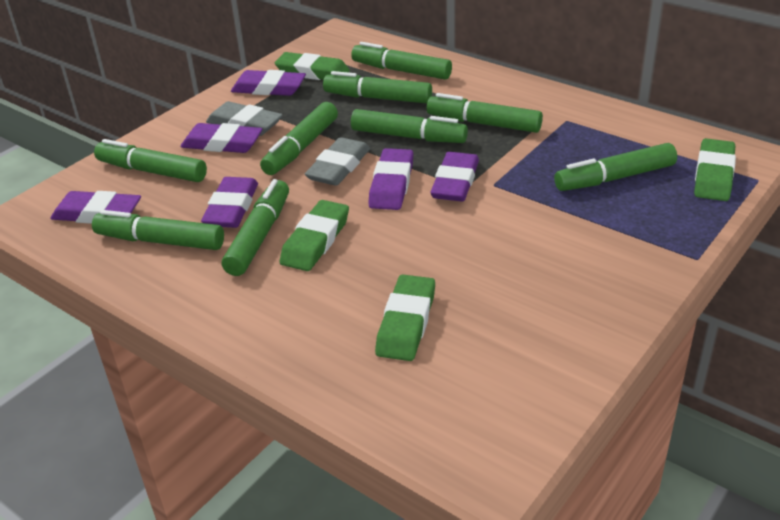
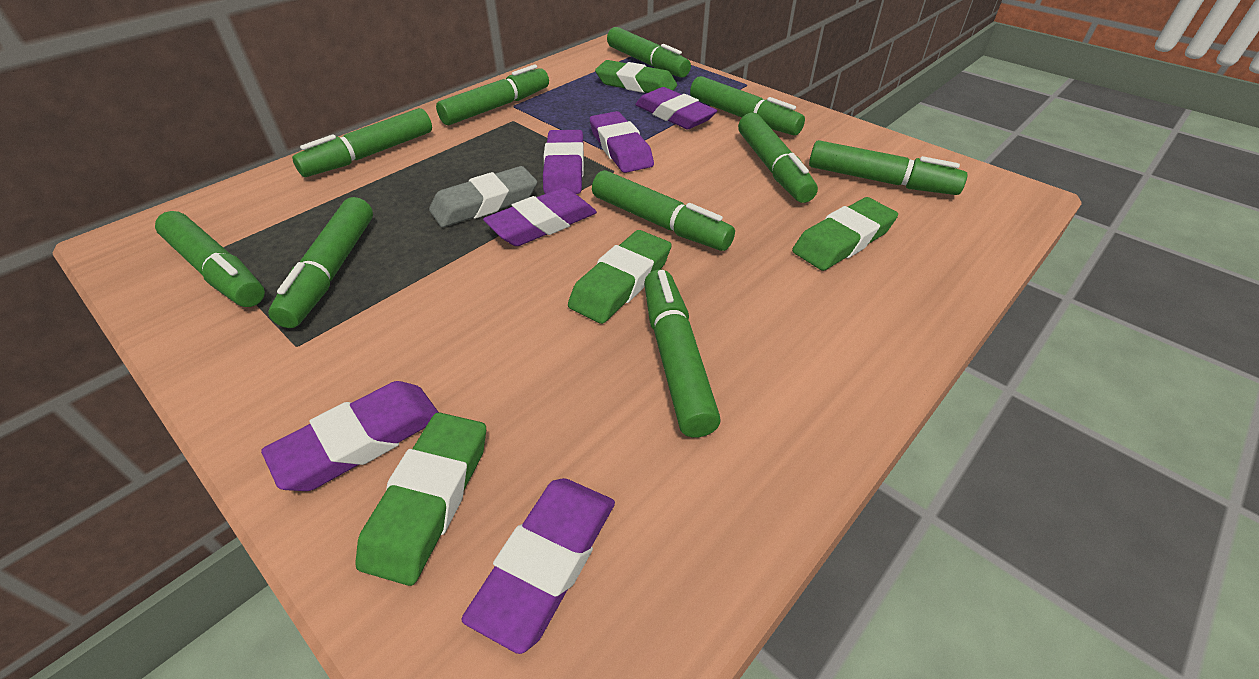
green marker: [92,210,224,250] [94,139,207,182] [222,179,289,276] [260,102,338,175] [323,71,432,104] [351,42,452,80] [351,109,468,143] [427,93,543,133] [554,143,677,191] = 9 -> [155,211,265,307] [268,197,373,328] [292,108,432,177] [436,65,549,125] [592,170,735,251] [607,27,691,78] [644,269,721,437] [690,76,805,135] [738,113,818,203] [809,140,968,195] = 10
grey eraser: [206,101,283,136] [305,137,370,186] = 2 -> [429,166,537,228] = 1

